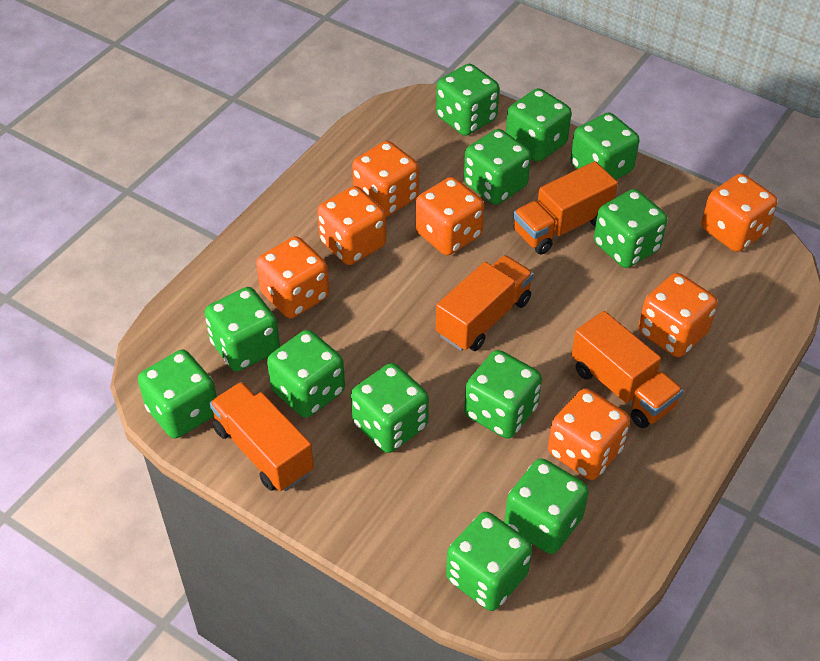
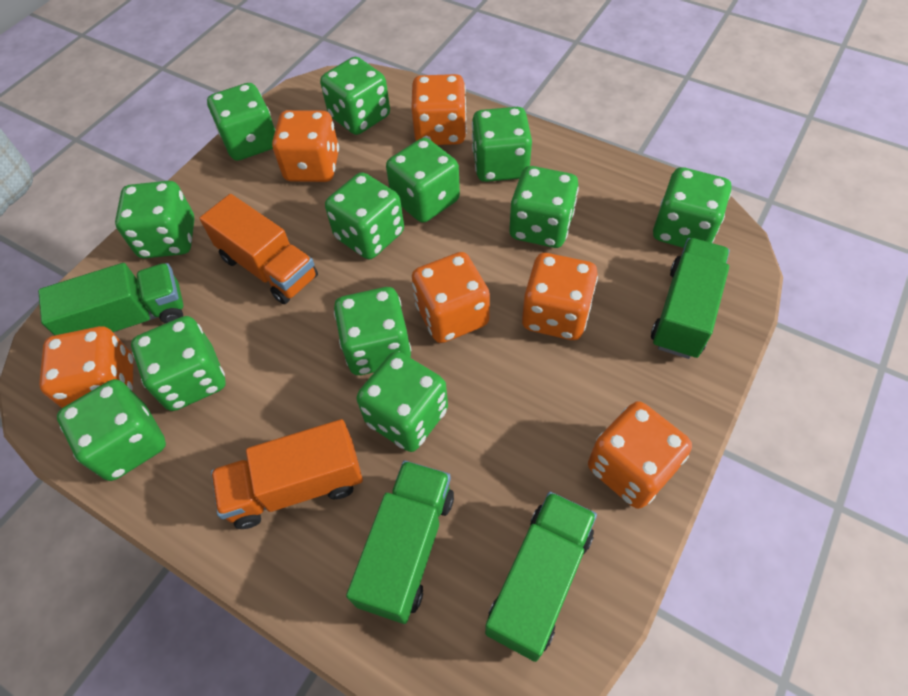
green truck: none = 0 -> [38,263,183,335] [346,461,454,624] [485,492,597,662] [651,238,730,359] = 4
orange dice: [256,236,329,318] [317,186,386,265] [352,141,419,217] [416,177,484,255] [548,389,630,480] [639,273,718,357] [702,173,777,252] = 7 -> [39,326,134,408] [272,110,339,182] [411,74,467,145] [412,252,490,343] [522,253,598,340] [588,401,692,509] = 6
orange truck: [209,382,314,491] [436,255,533,351] [513,161,618,254] [571,311,683,428] = 4 -> [200,194,318,304] [211,419,363,529] = 2

